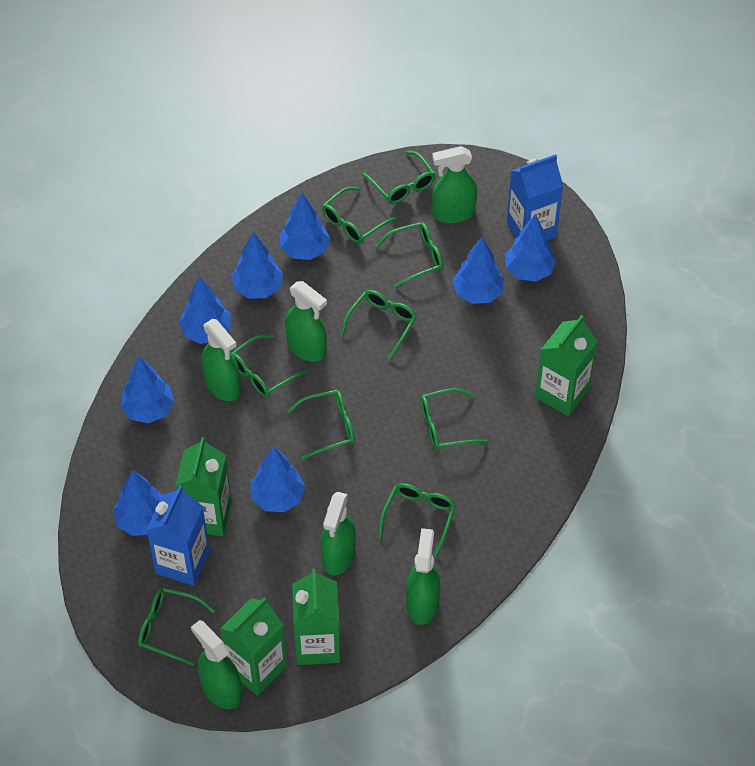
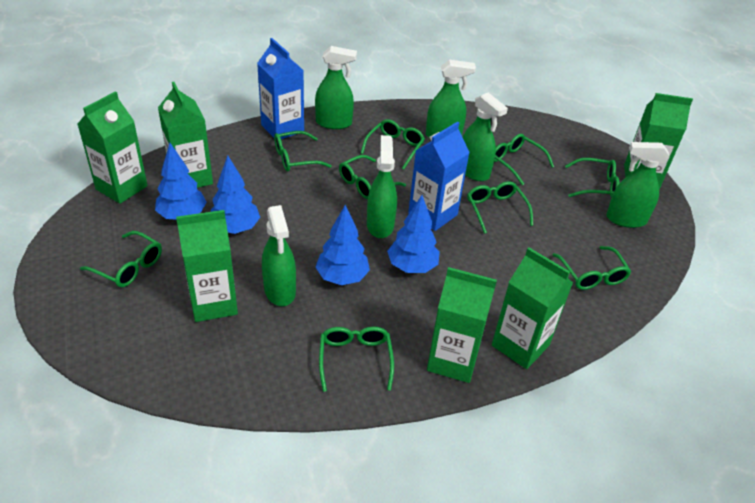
blue tree: [113,470,162,536] [120,356,174,423] [179,276,231,344] [232,232,283,299] [250,446,305,512] [280,193,330,260] [453,237,504,304] [505,214,556,282] = 8 -> [155,143,207,220] [211,156,260,234] [316,205,370,285] [387,195,440,273] = 4
green carton: [175,437,232,536] [220,597,287,696] [292,569,340,665] [535,315,597,416] = 4 -> [77,91,148,204] [158,82,213,188] [176,210,238,322] [427,267,497,383] [492,248,573,369] [624,93,693,189] = 6

